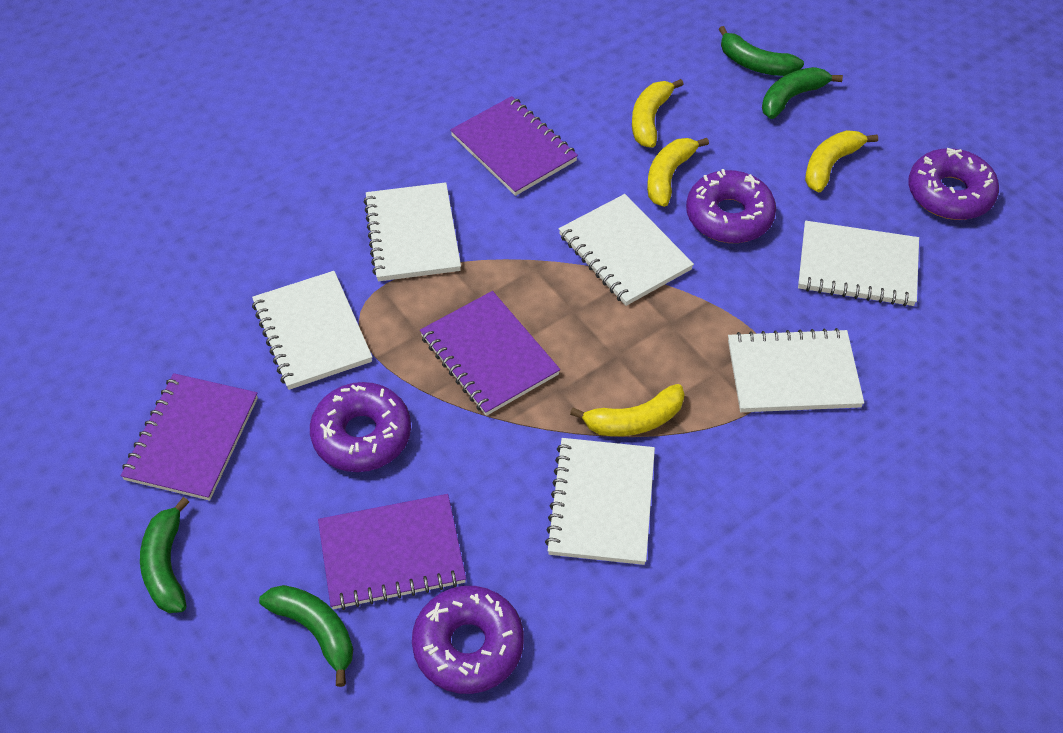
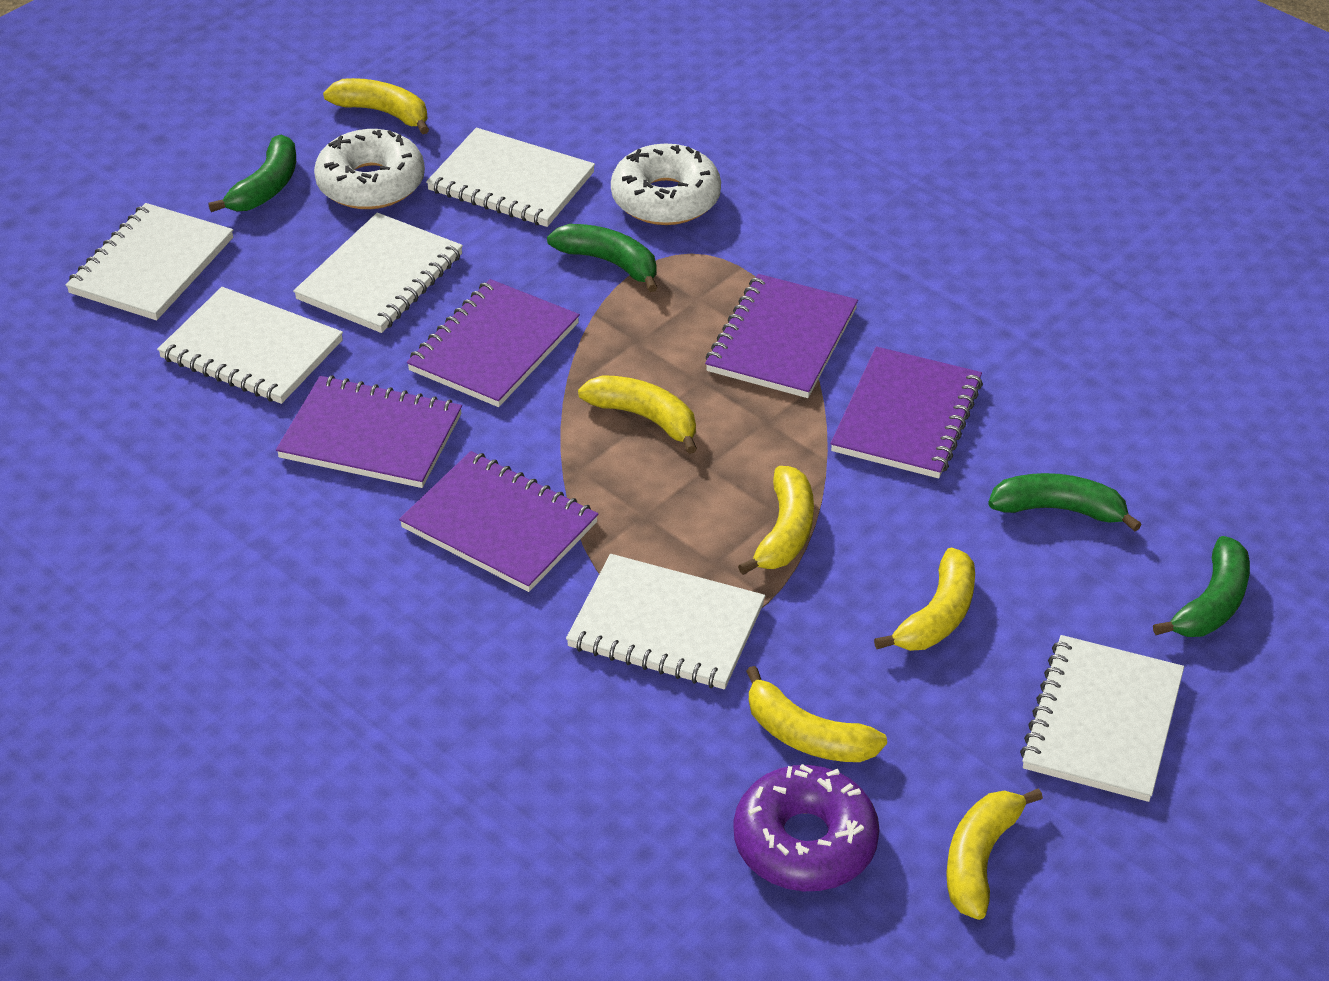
purple donut: [310,382,411,472] [412,586,524,694] [686,169,776,243] [908,148,999,220] = 4 -> [734,764,880,891] = 1
purple notebook: [121,373,258,501] [318,494,466,610] [420,291,560,416] [450,96,578,196] = 4 -> [276,375,462,488] [399,451,598,592] [407,279,580,407] [705,274,858,398] [830,346,983,478] = 5
white donut: none = 0 -> [314,129,425,209] [611,143,721,225] = 2
yellow banana: [570,384,685,436] [632,79,684,148] [647,138,709,207] [805,130,878,193] = 4 -> [323,78,429,134] [578,375,697,454] [738,466,814,575] [746,666,887,762] [874,547,975,651] [946,788,1043,920] = 6

